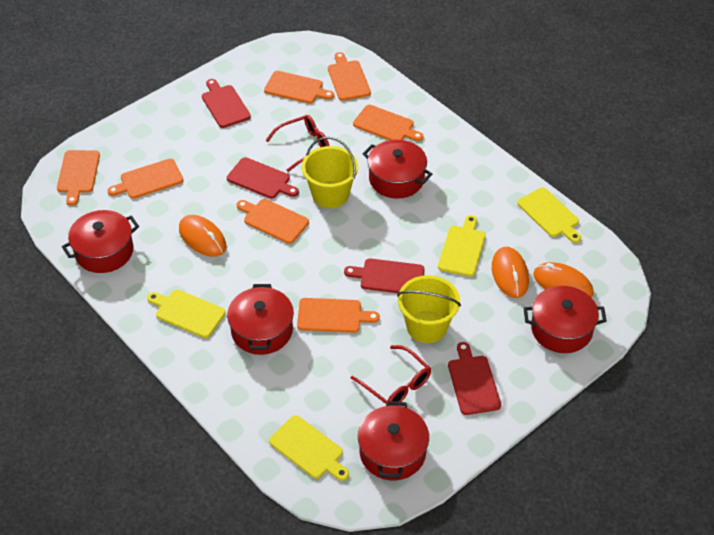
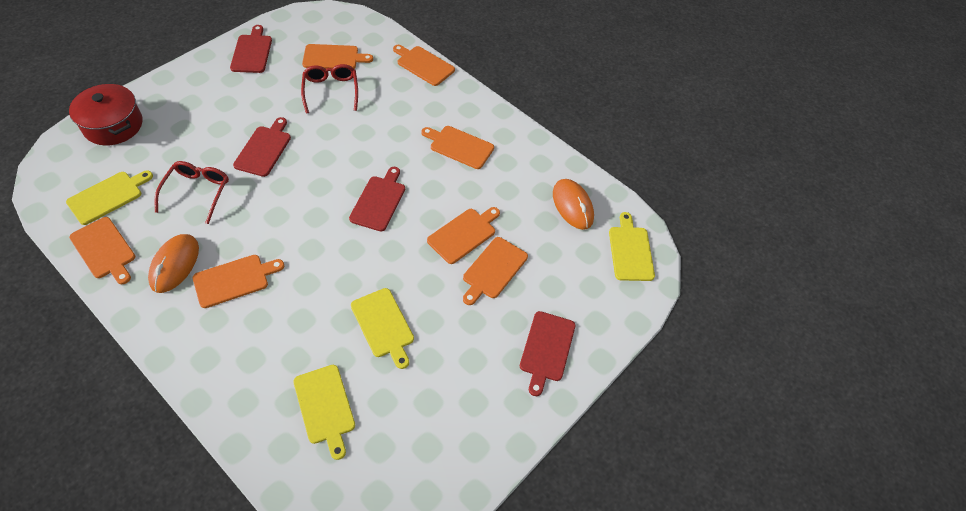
orange mouse: [179,215,226,257] [492,247,529,298] [533,262,594,297] = 3 -> [148,234,199,293] [553,179,594,230] = 2
red pot: [62,210,139,273] [227,284,294,355] [358,401,429,480] [363,140,432,199] [523,286,607,353] = 5 -> [69,84,142,145] = 1
yellow bucket: [302,137,358,208] [397,275,461,343] = 2 -> none = 0

